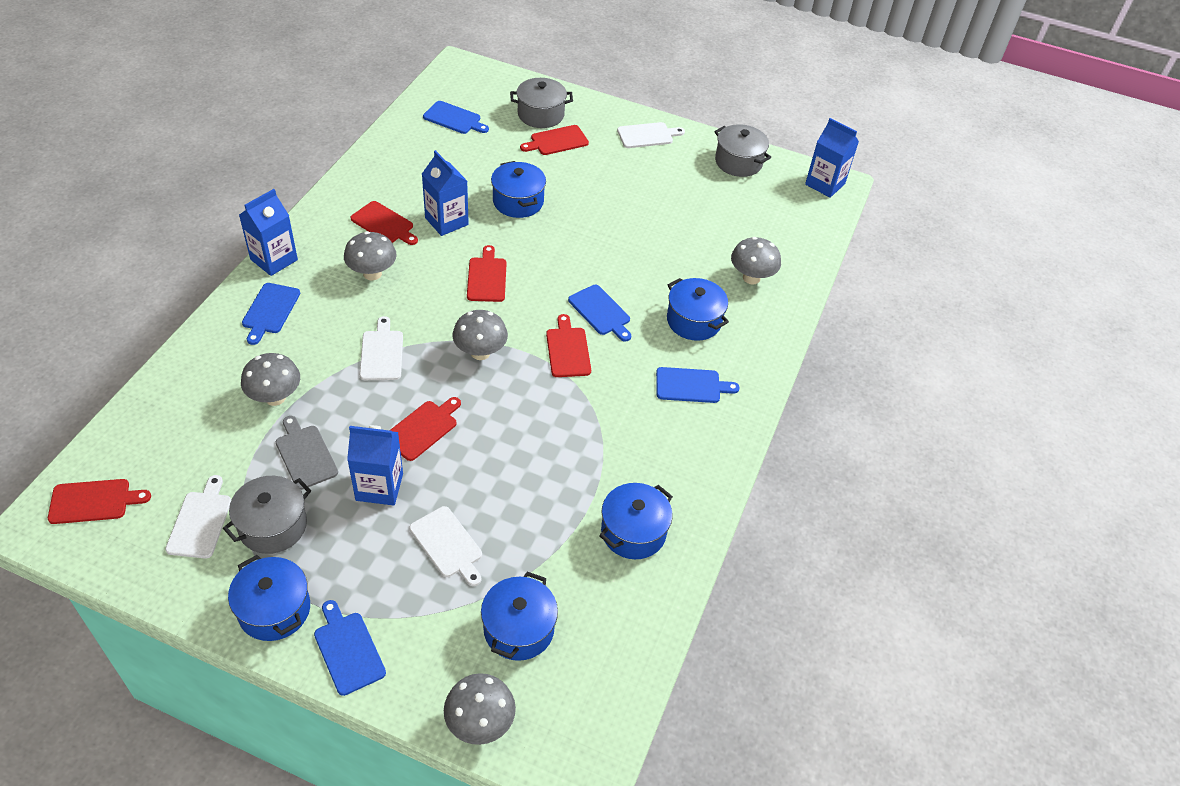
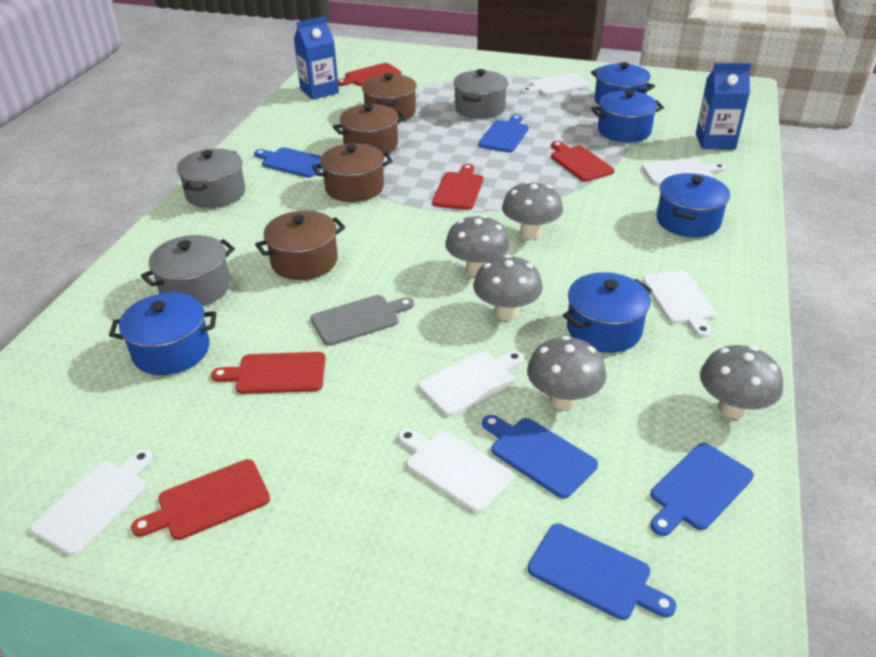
blue carton: [239,189,298,276] [347,425,403,506] [422,150,469,236] [805,118,859,198] = 4 -> [293,16,339,100] [696,63,751,150] = 2
brown pot: none = 0 -> [255,211,345,280] [312,143,393,202] [333,104,406,153] [362,73,417,121] = 4
red cutting board: [48,479,151,524] [350,201,418,245] [389,397,461,461] [467,245,507,302] [520,125,589,155] [546,314,591,377] = 6 -> [131,459,270,540] [211,352,325,394] [338,63,401,86] [432,164,484,210] [551,141,615,182] = 5
white cutting board: [165,475,231,558] [360,316,403,380] [409,506,482,586] [617,122,685,148] = 4 -> [30,449,153,555] [398,429,513,513] [418,351,524,416] [521,73,589,95] [642,158,726,185] [643,270,717,338] = 6

